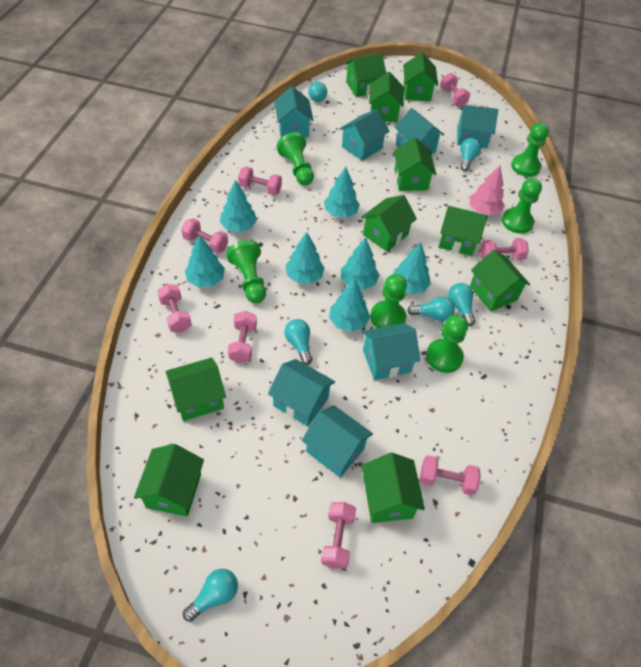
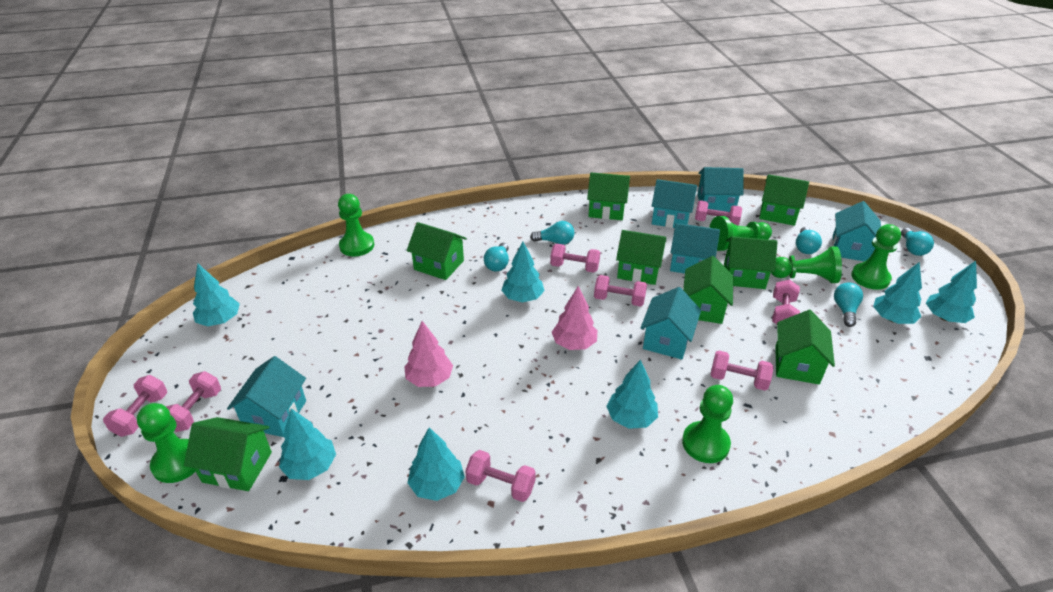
green house: [134,444,204,516] [165,358,226,421] [345,53,386,97] [361,195,417,252] [361,453,425,523] [369,72,404,122] [394,137,436,191] [403,52,438,101] [439,206,488,256] [470,250,530,311] = 10 -> [184,417,272,491] [407,222,467,280] [587,172,630,220] [616,230,666,285] [683,256,733,324] [724,236,777,289] [759,174,809,226] [775,310,835,384] = 8
pink tree: [470,166,505,216] = 1 -> [404,321,453,387] [552,286,597,350] = 2
turquoise house: [268,359,335,426] [274,86,314,138] [302,405,373,478] [340,109,390,161] [362,323,420,380] [395,108,444,154] [457,105,498,148] = 7 -> [227,356,306,437] [640,287,701,359] [652,179,697,228] [670,223,720,273] [697,167,744,212] [832,201,881,261] = 6
turquoise light bulb: [183,568,238,622] [284,319,312,365] [308,80,327,102] [407,297,455,321] [448,283,475,326] [460,138,481,171] = 6 -> [484,243,509,272] [530,221,574,245] [796,227,822,254] [834,282,863,327] [901,228,934,256] = 5

